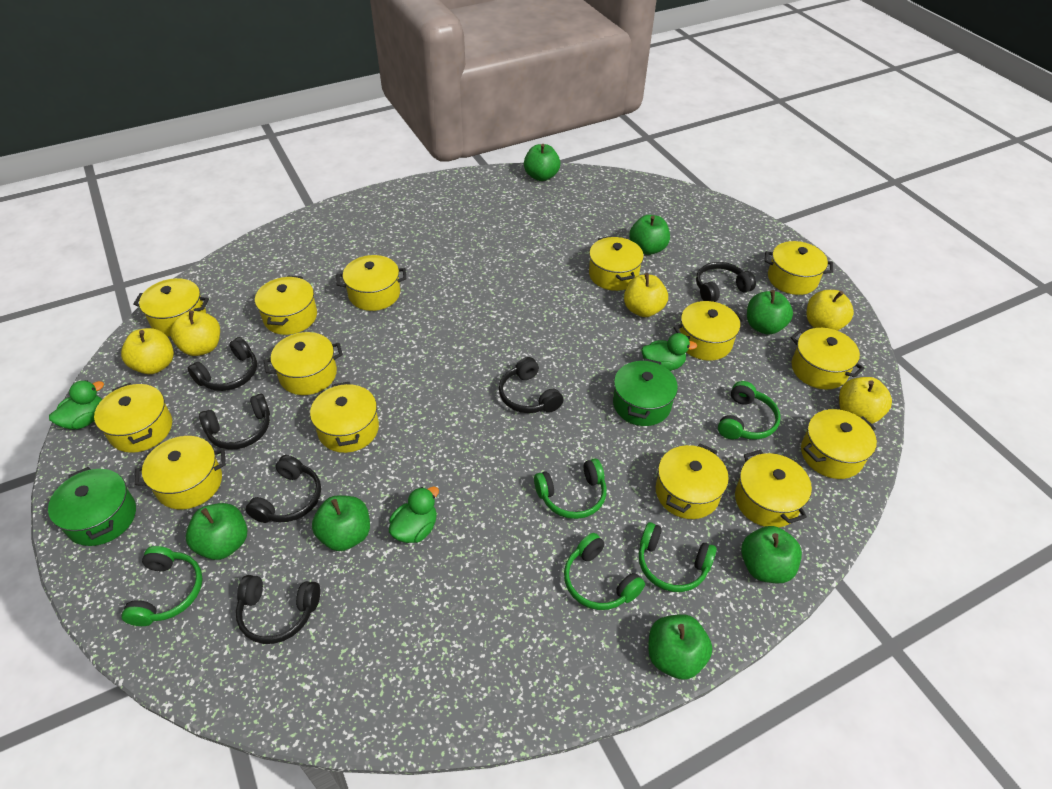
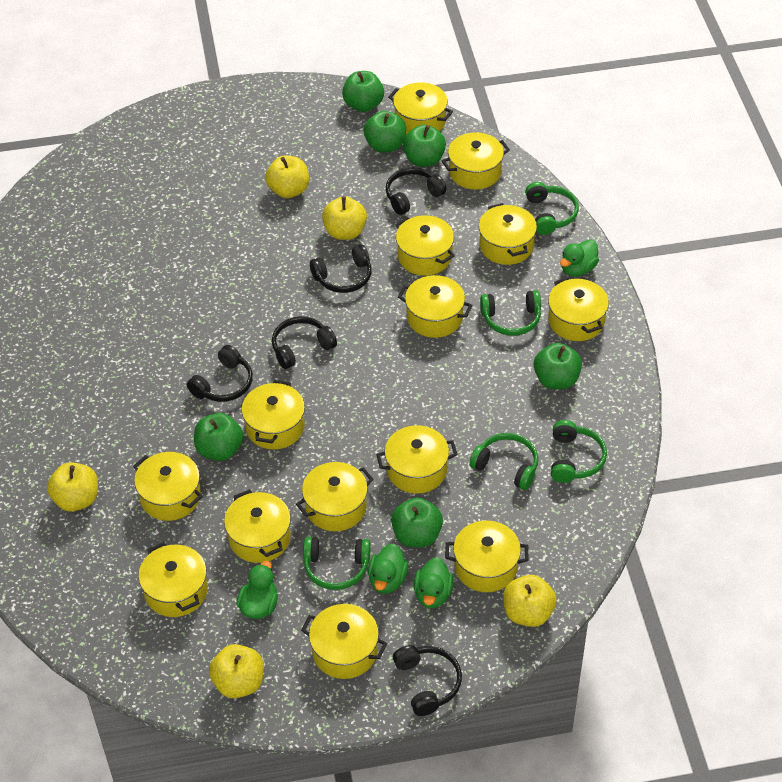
black headphones: [188,337,257,391] [199,394,270,449] [236,575,320,644] [246,455,321,523] [499,357,563,413] [696,262,756,302] = 6 -> [187,345,253,402] [272,316,337,369] [310,244,372,293] [386,167,447,215] [393,645,462,716] = 5
green apple: [186,503,247,560] [312,495,370,551] [524,144,560,181] [629,215,670,255] [648,614,712,680] [741,526,802,583] [747,290,793,335] = 7 -> [194,413,243,461] [342,71,384,112] [364,111,406,153] [391,497,443,547] [403,125,446,167] [534,343,582,389] = 6
green duck: [49,380,104,430] [389,487,439,543] [641,333,697,371] = 3 -> [236,561,278,619] [368,544,408,594] [414,557,454,608] [560,239,599,277] = 4
green pot: [48,467,136,546] [613,358,678,426] = 2 -> none = 0

